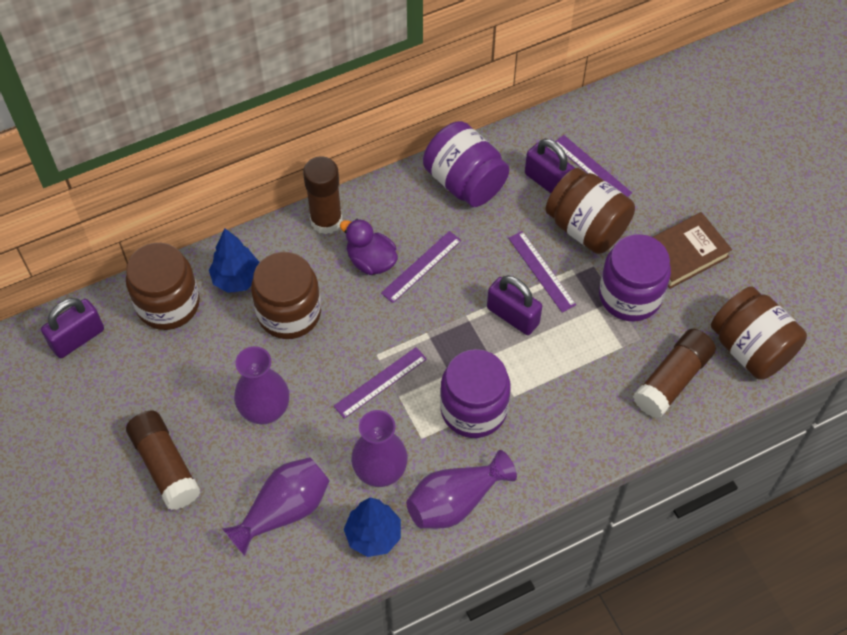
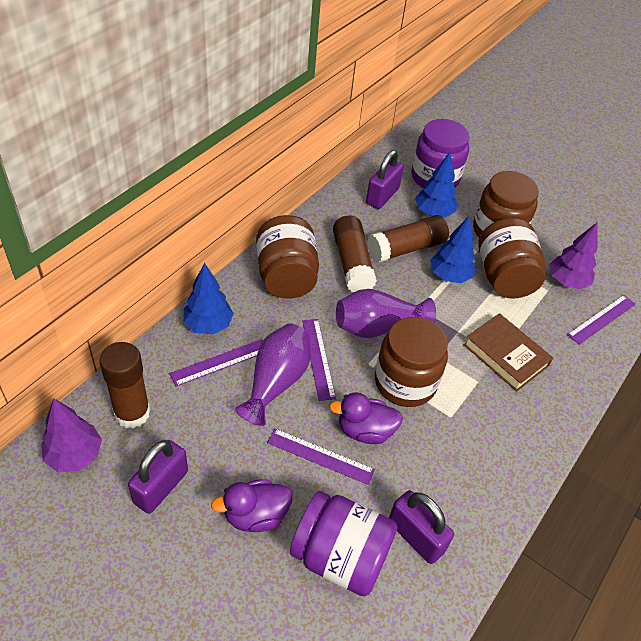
blue tree: [209,228,260,293] [344,498,401,557] = 2 -> [183,263,234,334] [415,152,457,217] [430,215,476,283] = 3
purple duck: [340,219,398,275] = 1 -> [211,479,293,532] [329,392,403,444] = 2
purple jar: [423,121,509,207] [440,349,511,438] [599,234,671,321] = 3 -> [290,491,397,596] [411,119,470,188] = 2
purple tree: none = 0 -> [41,398,102,472] [550,223,598,289] = 2
purple vase: [222,457,330,556] [234,346,289,424] [351,410,408,487] [406,450,517,529] = 4 -> [235,324,310,426] [336,289,436,338] = 2

